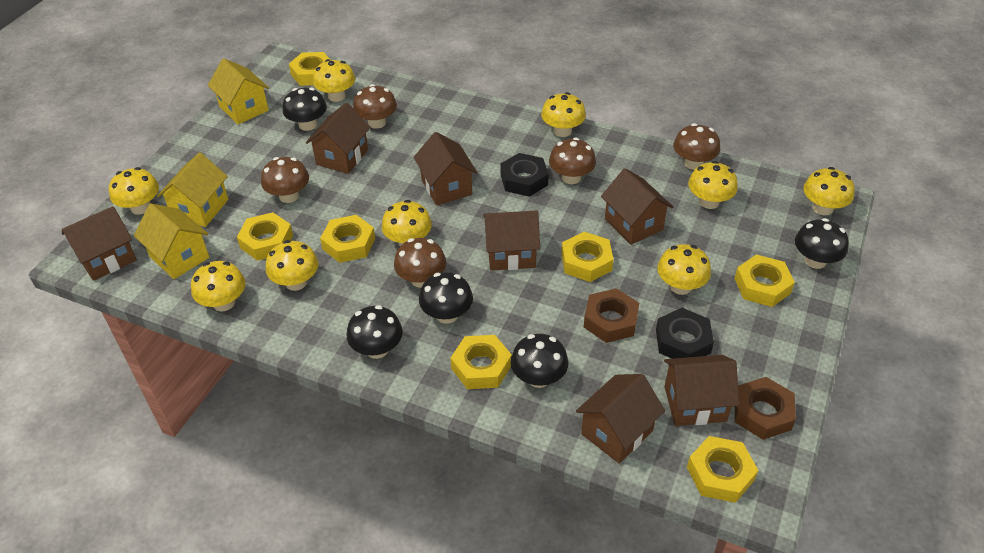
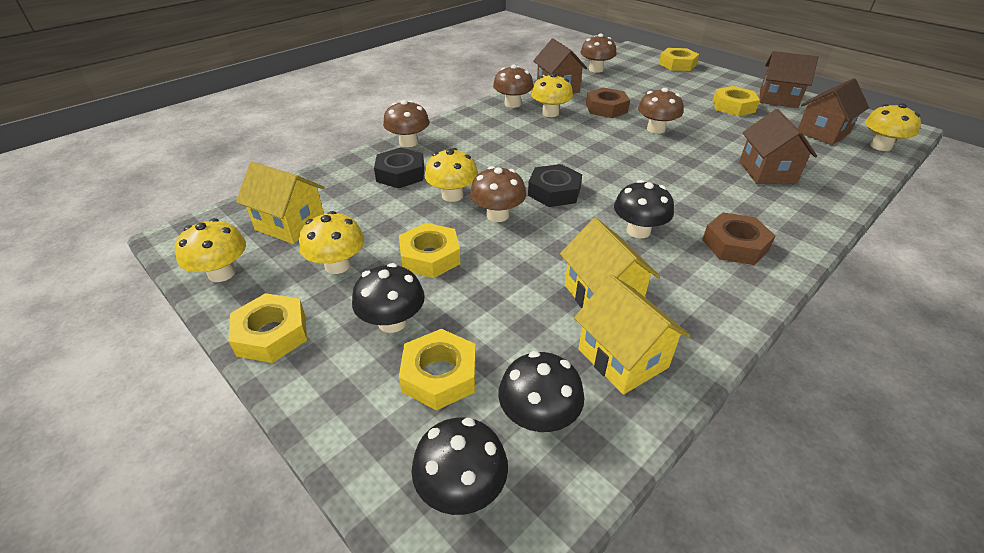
black mushroom: [283,88,327,131] [346,305,403,359] [419,272,473,324] [511,334,569,388] [795,218,849,269] = 5 -> [352,263,425,333] [412,418,508,515] [498,351,584,432] [614,180,674,238] = 4
brown house: [62,206,137,281] [306,103,371,174] [414,132,477,206] [483,211,540,271] [576,374,665,464] [601,168,673,245] [664,355,739,426] = 7 -> [533,39,587,94] [739,109,817,184] [760,51,818,108] [798,78,869,145] = 4
yellow mushroom: [109,167,159,215] [191,261,246,311] [266,240,318,291] [313,59,355,102] [382,200,432,246] [541,92,586,137] [657,244,711,295] [688,161,738,209] [803,167,855,215] = 9 -> [174,218,246,282] [299,211,364,274] [425,148,478,202] [531,73,573,117] [865,103,921,151] = 5
yellow nut: [237,212,293,261] [289,52,330,86] [320,215,375,263] [450,335,512,389] [561,232,614,282] [687,436,758,503] [734,255,795,307] = 7 -> [228,293,307,363] [399,223,460,278] [399,329,476,411] [659,48,699,71] [712,86,760,116] = 5

